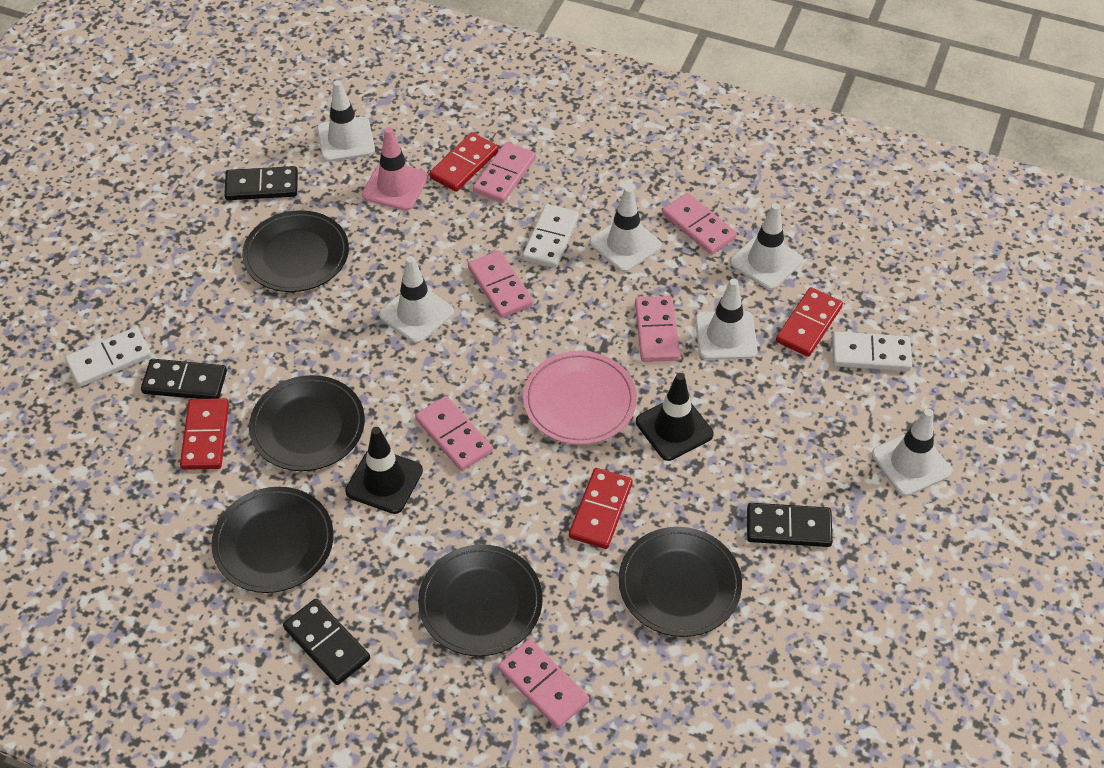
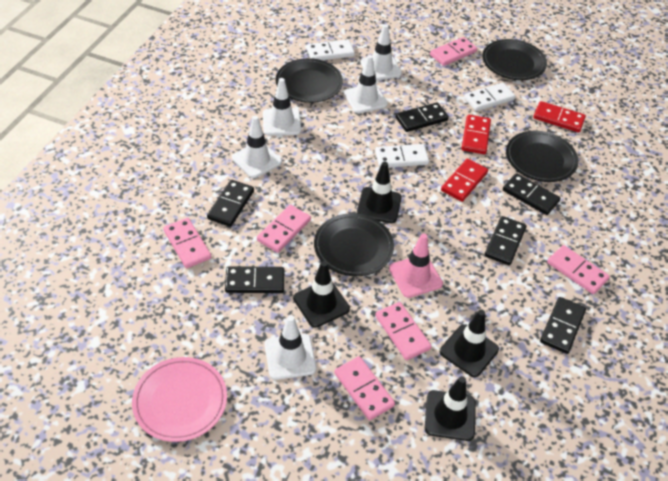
black domino: [141,359,227,399] [224,166,298,200] [283,599,370,685] [747,503,833,547] = 4 -> [207,180,254,227] [225,266,284,293] [396,102,449,132] [485,216,527,265] [503,173,560,215] [540,297,586,354] = 6
black plate: [211,487,334,593] [242,210,349,292] [249,375,365,471] [418,544,543,656] [618,527,742,637] = 5 -> [276,58,343,103] [314,213,394,276] [482,39,547,80] [506,131,579,182] = 4
black traffic cone: [345,427,423,514] [636,373,713,461] = 2 -> [293,261,350,327] [357,162,402,223] [425,376,476,441] [440,310,499,377] = 4
red domino: [180,398,229,470] [429,132,499,192] [569,468,633,549] [776,287,843,357] = 4 -> [441,159,488,202] [462,115,491,154] [533,101,586,132] = 3
white traffic cone: [317,80,375,162] [379,256,454,344] [589,186,662,272] [695,279,758,360] [730,203,803,290] [872,409,952,496] = 6 -> [232,116,282,178] [263,78,301,136] [265,315,317,380] [344,55,388,113] [360,24,402,81] = 5

